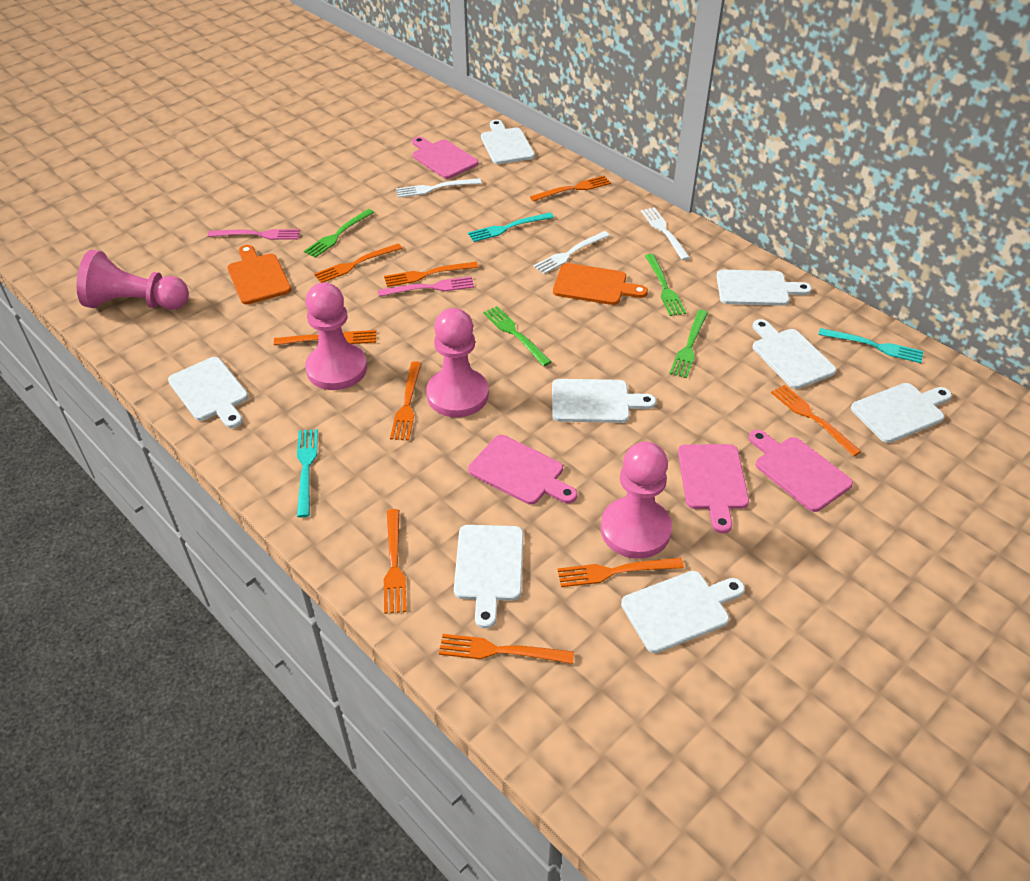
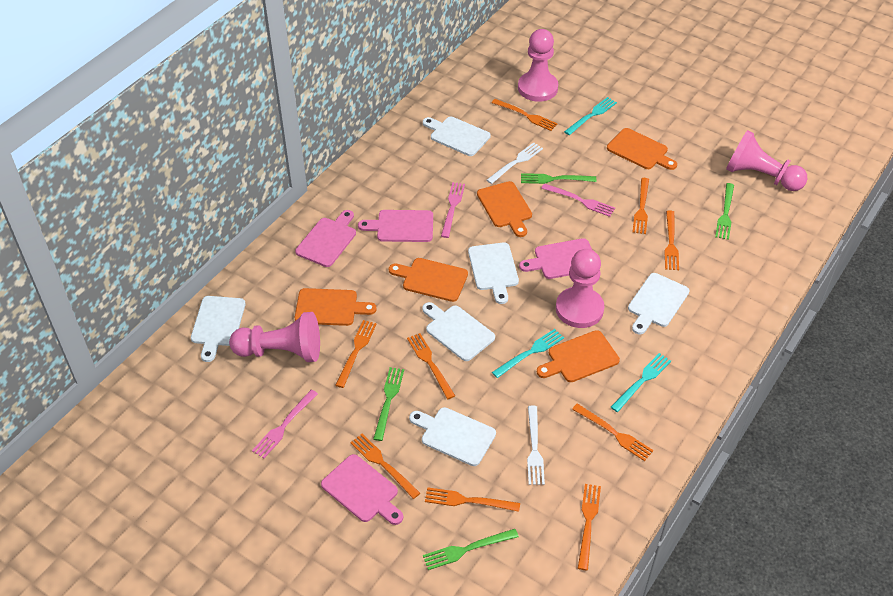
orange cutting board: [227,245,291,304] [553,263,648,305] = 2 -> [295,288,377,326] [389,258,468,302] [477,181,532,237] [537,330,620,382] [607,128,677,170] = 5
pink fork: [208,229,300,240] [378,276,474,297] = 2 -> [252,389,318,458] [441,182,465,238] [541,183,615,217] = 3
white cutting board: [168,357,248,428] [454,525,523,629] [481,120,535,164] [552,379,656,423] [621,571,745,653] [716,270,812,306] [752,319,836,389] [851,383,952,443] = 8 -> [191,296,246,362] [409,407,496,466] [422,302,495,361] [423,117,490,156] [468,242,519,304] [628,273,689,334] = 6
white fork: [396,178,482,198] [533,231,610,274] [641,207,690,260] = 3 -> [487,142,543,184] [527,406,545,485] = 2

